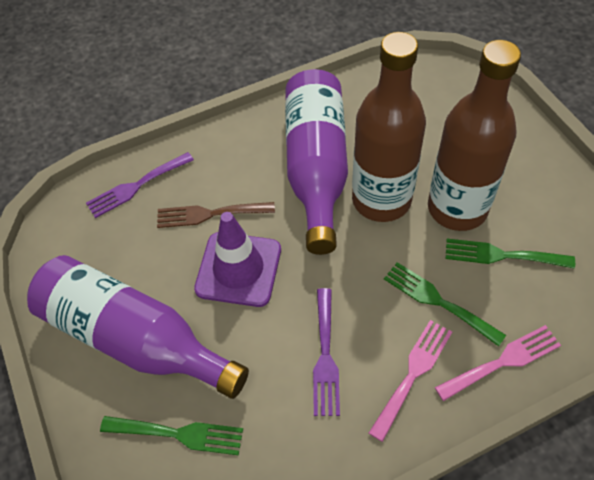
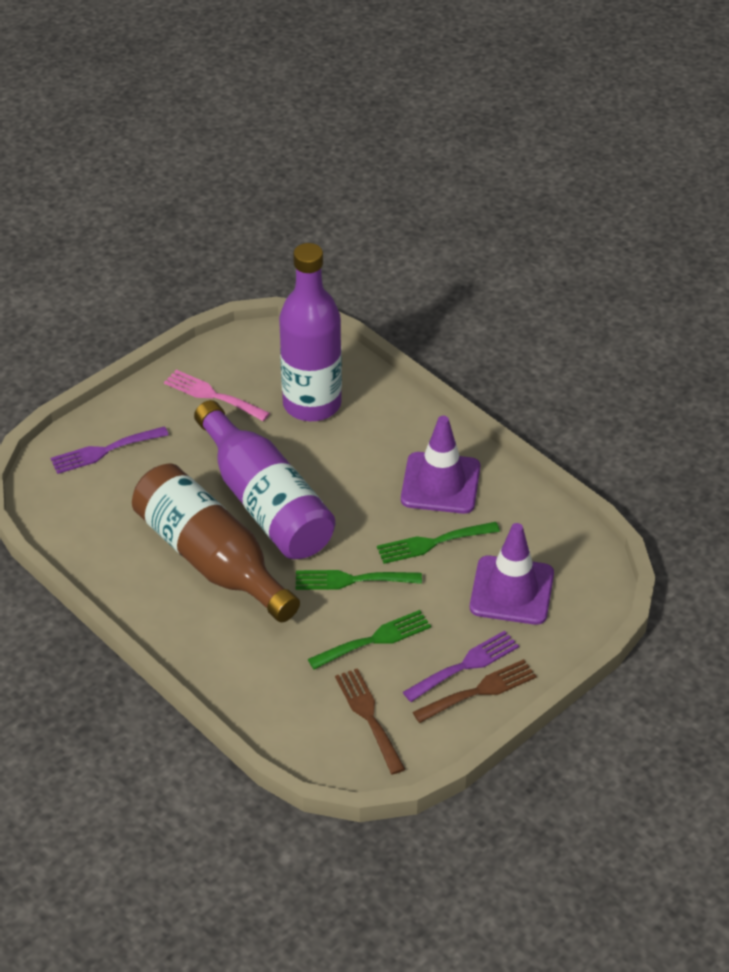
brown bottle: [352,32,426,222] [428,40,521,231] = 2 -> [132,463,300,622] = 1
brown fork: [157,202,275,228] = 1 -> [335,668,405,775] [413,659,537,723] = 2
pink fork: [369,320,452,442] [435,325,561,401] = 2 -> [164,370,270,421] = 1
purple traffic cone: [194,212,281,307] = 1 -> [401,416,480,514] [470,523,554,625] = 2

